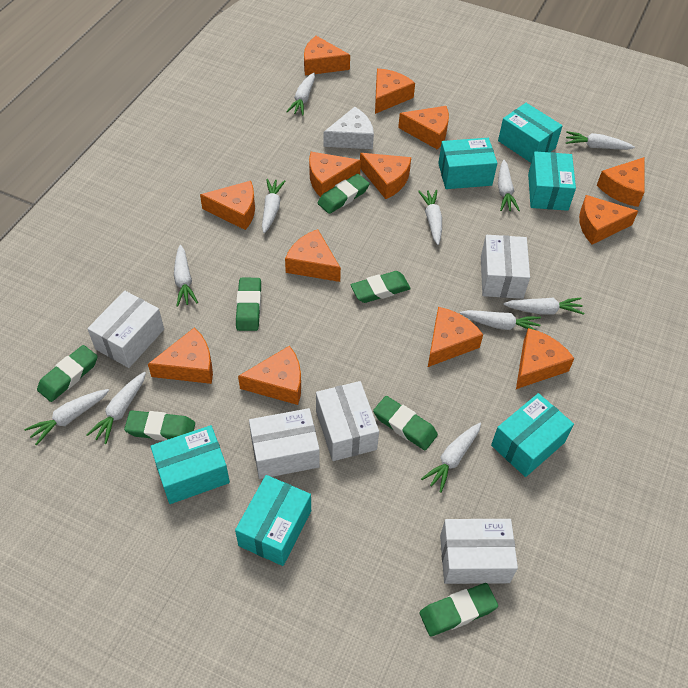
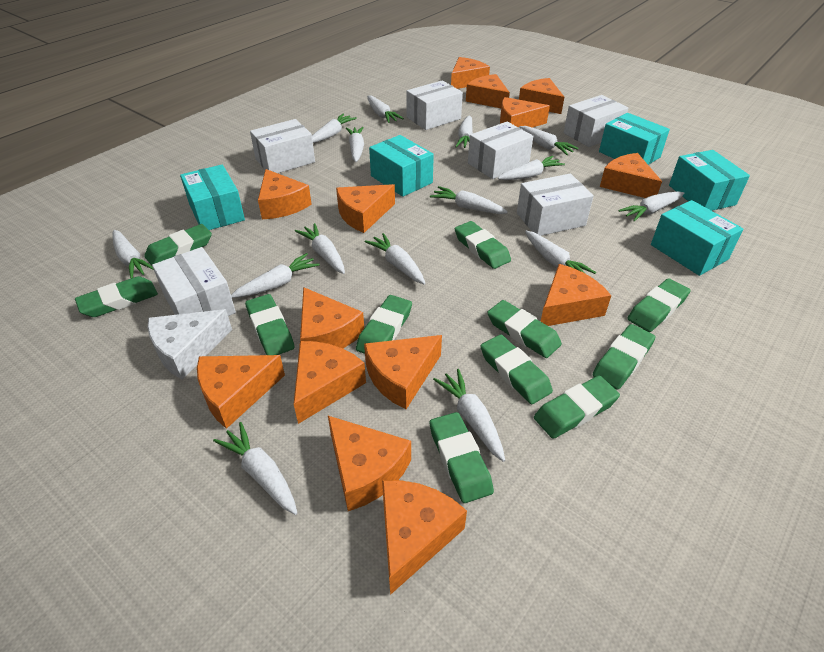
green eraser: [37,345,98,402] [124,410,195,441] [236,278,261,331] [318,174,370,214] [351,271,411,303] [373,396,438,450] [420,583,498,637] = 7 -> [75,276,158,317] [144,224,212,266] [245,294,295,355] [356,295,412,354] [430,412,494,503] [455,221,511,269] [481,334,553,404] [487,300,562,358] [534,376,620,439] [593,324,656,390] [627,278,691,332] = 11
orange cheese: [148,327,213,384] [200,181,255,230] [238,346,301,405] [285,229,341,282] [304,36,350,75] [309,152,361,197] [360,153,411,199] [375,68,415,114] [398,106,449,150] [428,307,483,367] [516,328,575,389] [579,195,638,245] [597,157,645,207] = 13 -> [197,355,285,429] [258,169,312,219] [294,341,366,424] [300,287,364,348] [328,416,411,511] [336,184,395,233] [364,335,442,409] [382,480,467,595] [451,57,490,89] [466,74,510,108] [500,97,550,128] [519,78,564,114] [540,264,612,326] [600,153,662,198] = 14
turquoise box: [150,425,230,504] [235,475,311,566] [438,138,497,189] [491,393,574,477] [498,103,562,163] [528,151,576,211] = 6 -> [180,165,245,230] [369,135,434,197] [599,113,670,165] [651,200,743,276] [669,150,750,211] = 5
white box: [87,290,164,368] [249,408,320,479] [316,381,379,461] [440,519,518,584] [481,235,530,299] = 5 -> [152,247,236,316] [250,119,315,173] [406,80,463,130] [468,122,533,179] [517,174,594,236] [564,95,628,147] = 6
white carrot: [24,389,109,446] [86,372,146,444] [174,245,198,307] [262,179,285,233] [286,72,315,116] [418,190,442,245] [421,423,481,493] [460,310,541,330] [498,160,520,211] [503,298,584,315] [566,131,635,150] = 11 -> [112,230,154,278] [213,422,297,515] [231,253,320,298] [295,223,345,274] [312,114,357,143] [346,127,364,162] [365,233,426,285] [367,95,404,123] [430,186,508,214] [433,369,505,462] [455,115,473,148] [498,156,565,180] [519,126,579,155] [525,231,596,274] [618,191,685,222] = 15

